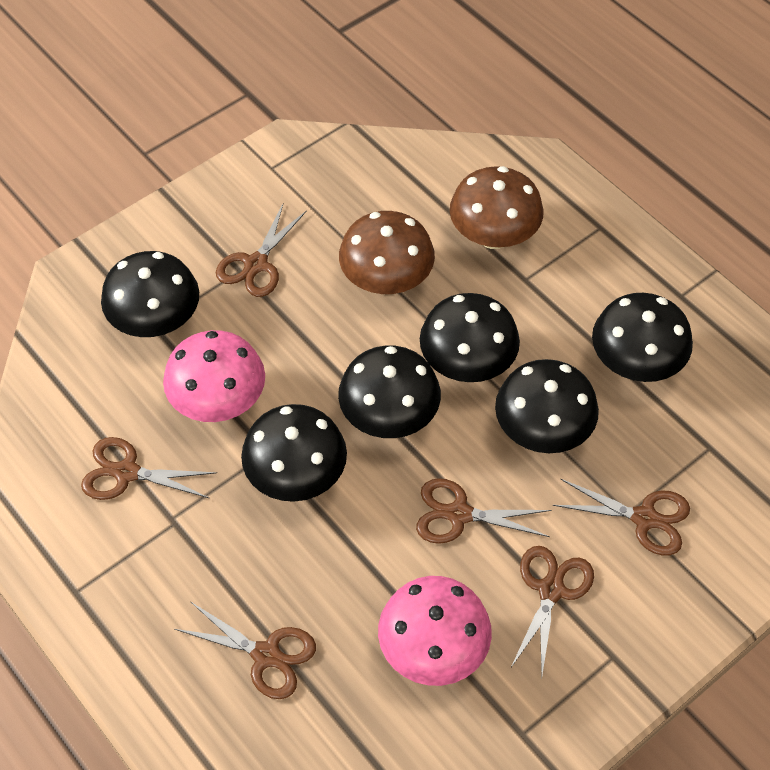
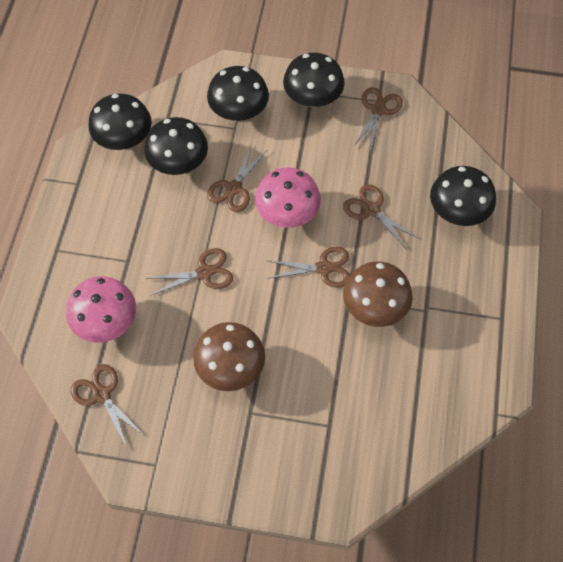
black mushroom: [101,251,199,337] [241,404,347,502] [338,346,441,438] [420,293,520,382] [495,359,599,453] [592,293,693,382] = 6 -> [88,94,152,150] [144,117,208,175] [207,66,269,121] [283,53,345,107] [430,166,496,226] = 5

